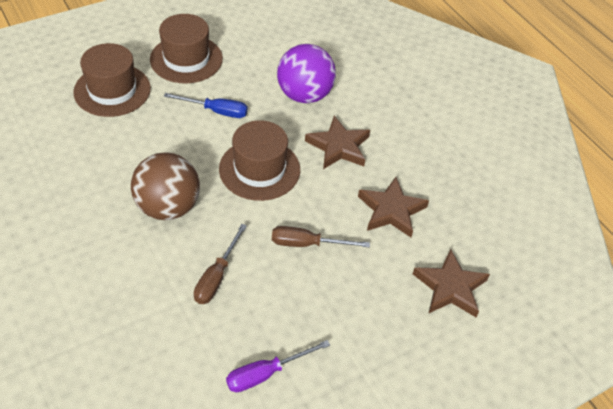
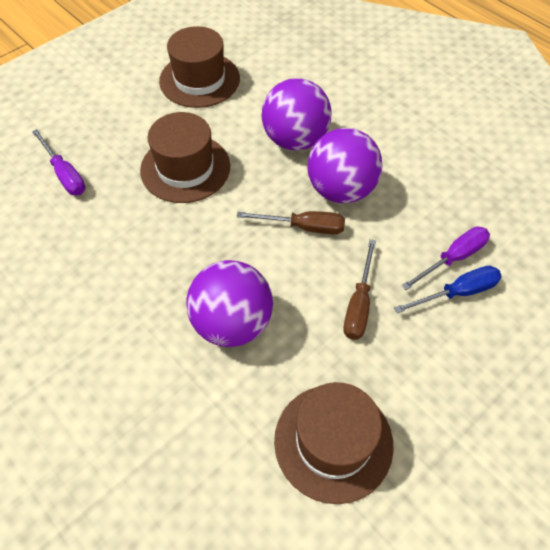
brown ball: [131,152,200,220] = 1 -> none = 0
brown star: [305,116,370,169] [358,177,429,237] [413,249,490,317] = 3 -> none = 0
purple ball: [277,44,336,103] = 1 -> [186,260,273,347] [262,78,331,151] [308,128,383,203] = 3
purple screwdriver: [226,340,330,392] = 1 -> [32,129,85,195] [401,227,490,290] = 2

